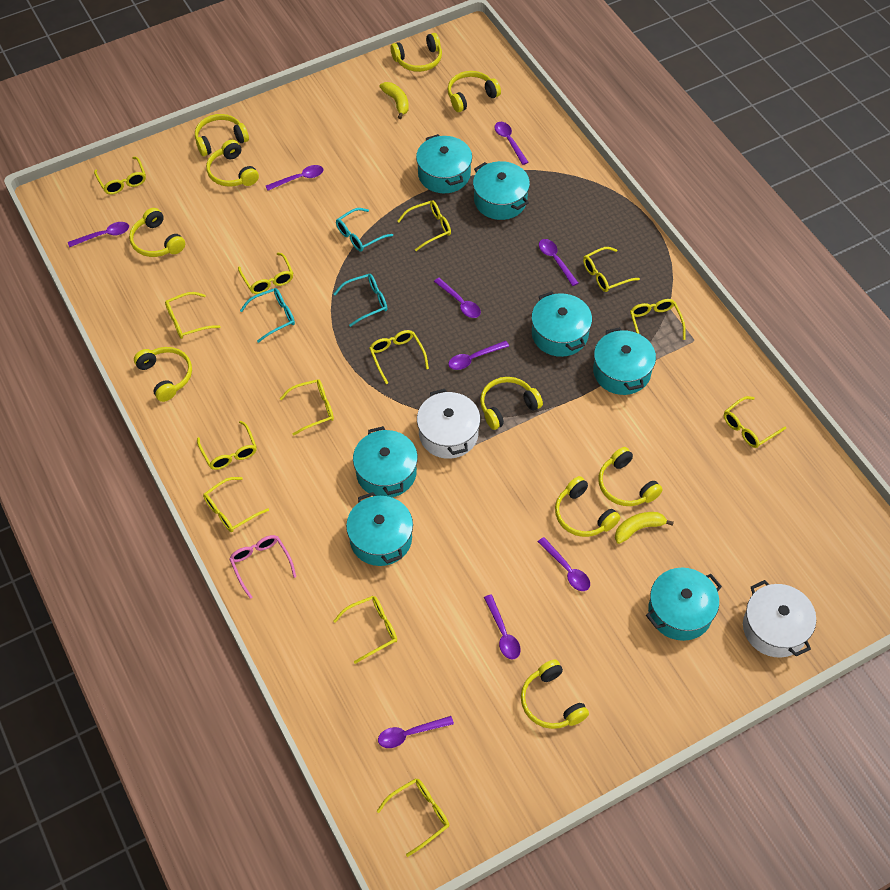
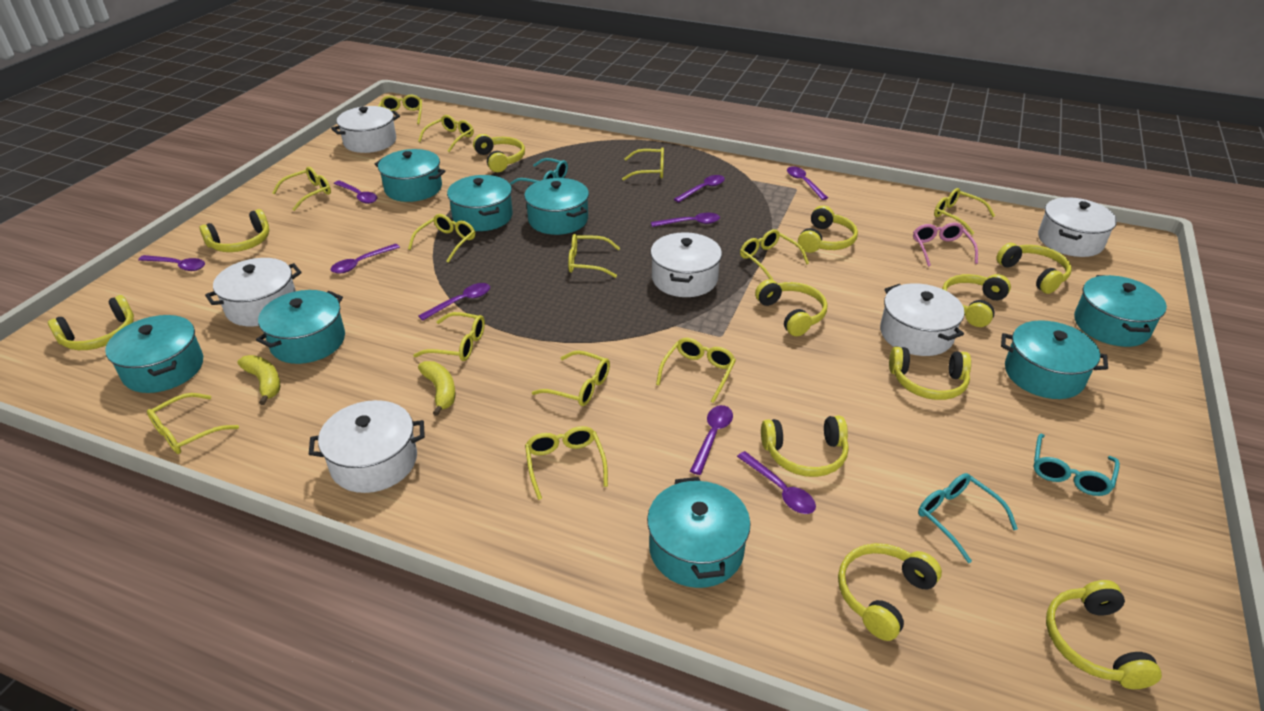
turquoise pot: [346,492,413,566] [353,426,418,497] [416,134,472,193] [473,161,530,220] [531,291,592,357] [593,327,656,395] [646,568,722,641] = 7 -> [105,315,203,393] [256,290,345,364] [375,149,445,202] [447,175,513,231] [524,178,589,235] [647,477,751,588] [1001,320,1108,399] [1074,275,1167,347] = 8
white pot: [417,389,480,459] [743,580,816,658] = 2 -> [205,258,302,326] [309,400,425,493] [331,106,400,153] [650,232,722,297] [880,283,965,356] [1038,197,1117,257] = 6
yellow headphones: [129,208,185,257] [134,347,192,402] [195,114,249,156] [206,140,259,187] [391,33,442,72] [447,71,501,112] [480,377,543,430] [521,659,589,729] [555,476,620,537] [599,447,663,506] = 10 -> [48,295,134,350] [200,209,269,252] [473,134,525,172] [755,279,827,336] [761,416,849,477] [798,205,858,253] [838,543,942,641] [889,346,971,400] [942,274,1011,327] [996,243,1072,294] [1046,580,1162,689] = 11

